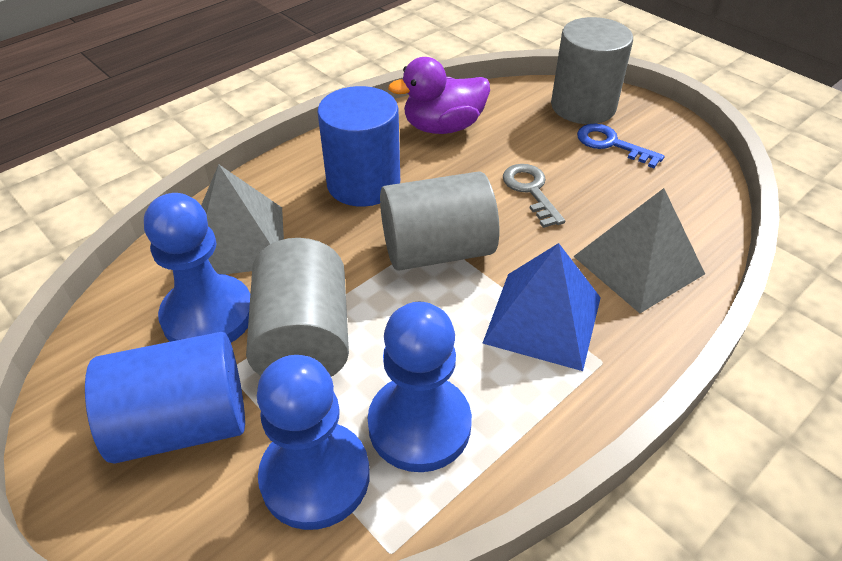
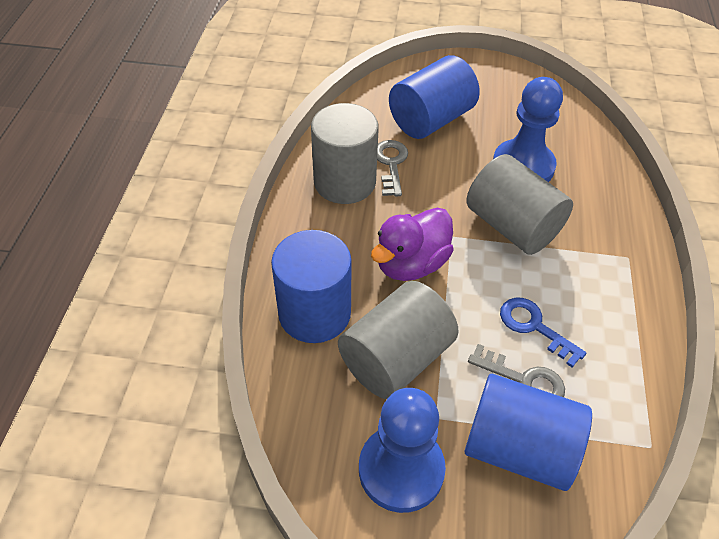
blue cylinder: [85,332,245,464] [317,86,400,207] = 2 -> [271,230,352,343] [389,55,480,139] [465,374,592,491] = 3
blue pawn: [144,193,250,343] [257,355,370,530] [368,302,472,472] = 3 -> [359,388,446,513] [493,77,563,182] = 2
blue pyramid: [482,243,601,371] = 1 -> none = 0
grey key: [503,164,565,228] = 1 -> [377,140,408,197] [468,344,565,397] = 2
grey pyramid: [201,164,284,274] [573,188,705,313] = 2 -> none = 0

